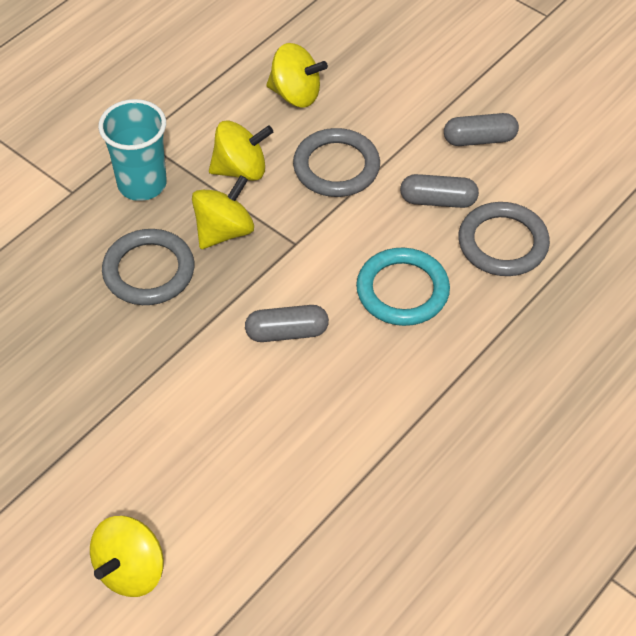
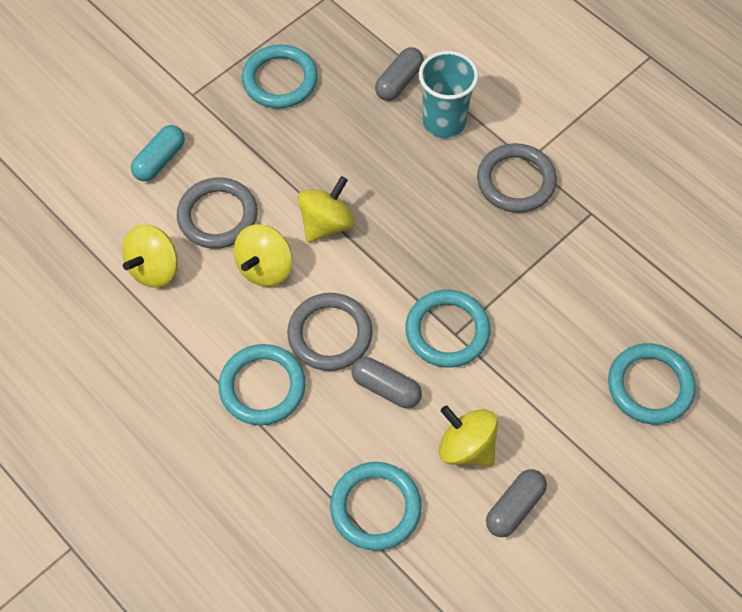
turquoise capsule: none = 0 -> [131,125,185,181] = 1
turquoise ring: [356,248,450,326] = 1 -> [219,344,306,425] [242,45,318,108] [330,462,422,551] [406,290,490,368] [608,343,696,424] = 5

